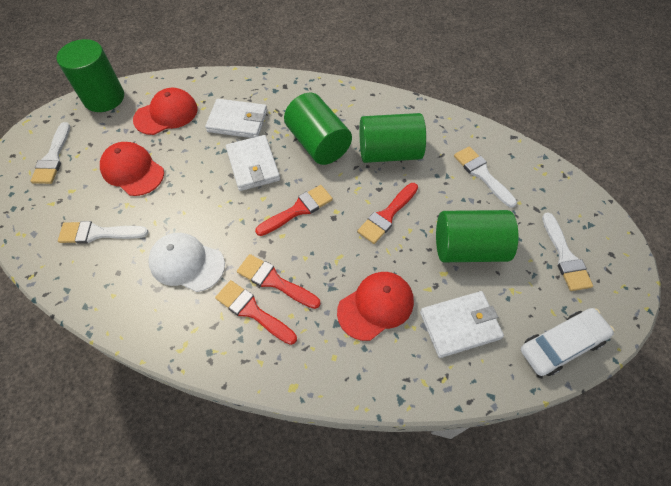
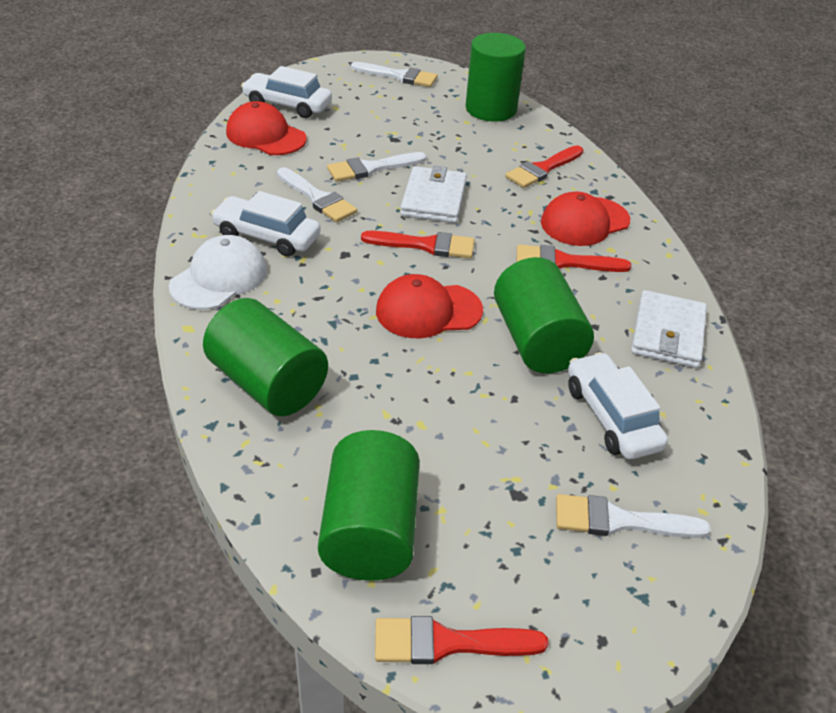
white car: [521,308,615,376] = 1 -> [211,191,321,257] [241,66,332,118] [568,352,668,460] = 3
white wallet: [205,99,267,138] [226,135,280,191] [420,291,504,358] = 3 -> [400,165,467,223] [631,290,707,368] = 2

